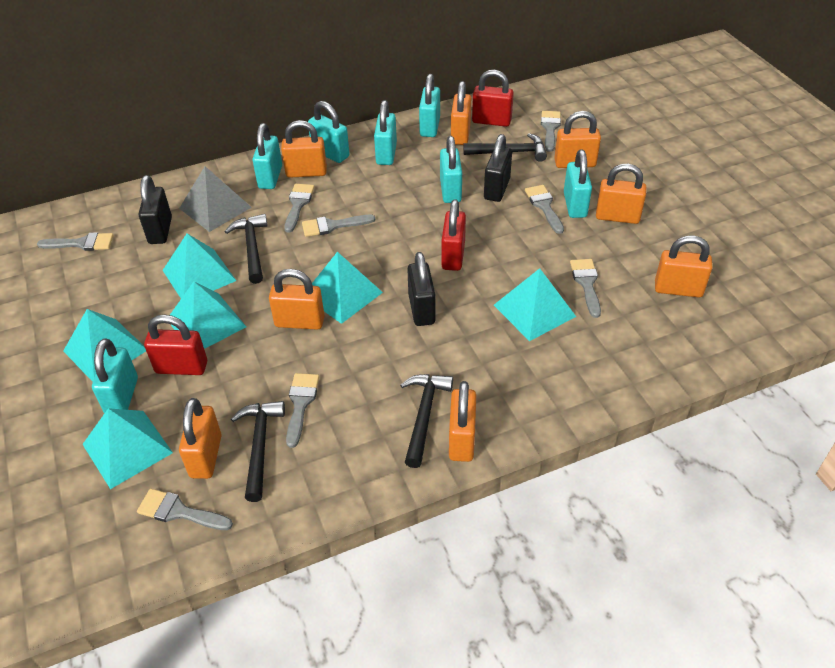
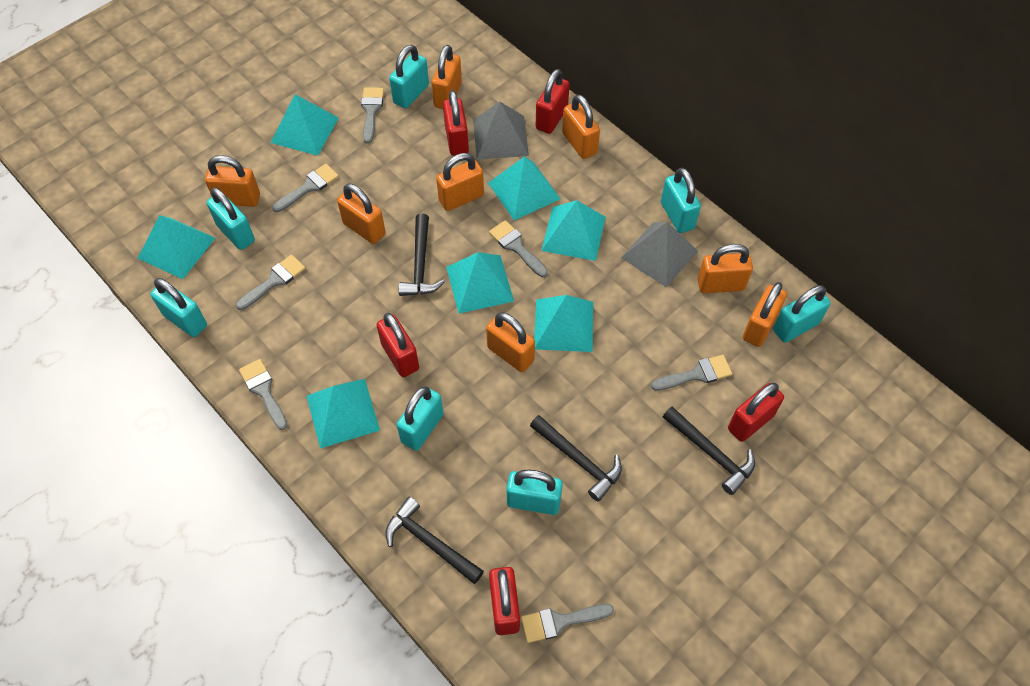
black padlock: [139,175,172,244] [407,252,436,326] [484,134,512,202] = 3 -> none = 0
grey brush: [37,232,114,251] [137,489,233,530] [284,184,314,233] [286,373,319,448] [302,215,375,237] [525,185,564,234] [541,111,561,152] [570,259,601,318] = 8 -> [236,255,306,310] [239,359,288,430] [272,164,339,212] [361,87,384,143] [489,220,548,277] [521,604,614,643] [651,355,732,391] = 7
grey pyramid: [179,166,252,232] = 1 -> [473,102,529,160] [621,222,698,288] = 2
red padlock: [144,315,207,375] [441,199,466,271] [472,70,514,127] = 3 -> [377,313,419,377] [443,90,469,156] [489,567,520,635] [536,69,570,134] [728,383,784,442] = 5
turquoise pyramid: [63,309,146,382] [82,408,173,489] [163,234,236,298] [170,281,246,349] [312,252,383,324] [494,268,576,341] = 6 -> [138,215,215,279] [271,94,339,156] [307,379,380,449] [446,252,514,313] [488,156,561,221] [534,295,593,352] [541,200,606,261] = 7

